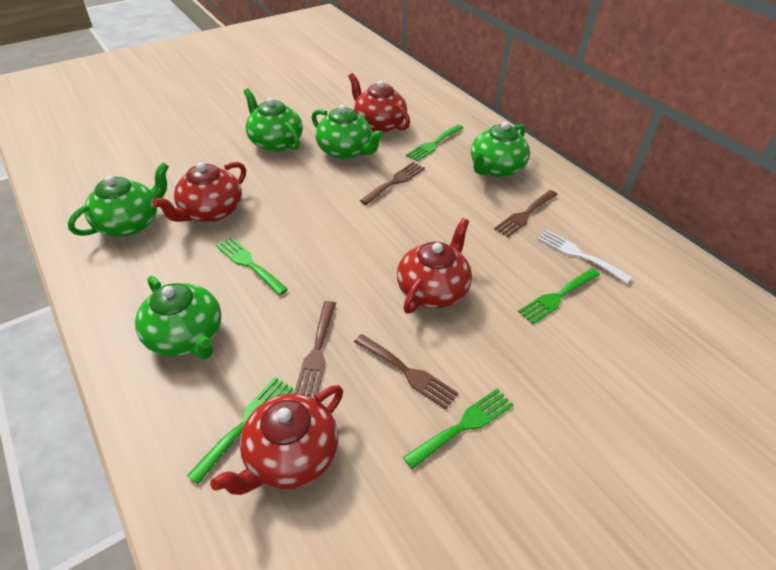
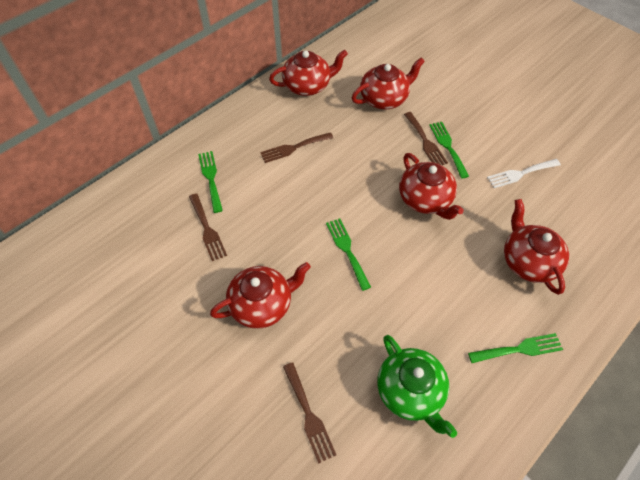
green fork: [187,377,293,484] [216,237,288,295] [403,388,513,469] [406,124,464,162] [518,268,600,324] = 5 -> [198,151,223,213] [326,218,371,291] [429,122,469,179] [468,333,563,363] = 4
green teapot: [68,162,169,237] [135,276,221,359] [243,88,303,152] [312,105,384,159] [471,122,530,177] = 5 -> [377,335,457,438] = 1
red teapot: [153,162,246,222] [210,385,343,495] [348,73,410,133] [397,218,472,314] = 4 -> [210,262,311,329] [269,50,348,96] [352,57,425,109] [399,153,464,220] [504,199,569,295] = 5

